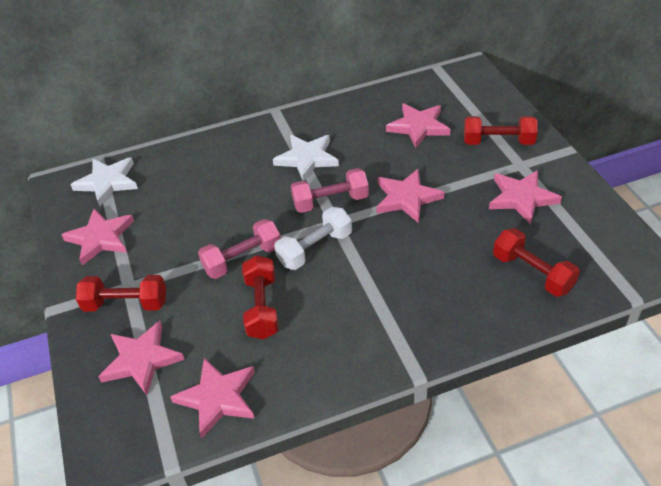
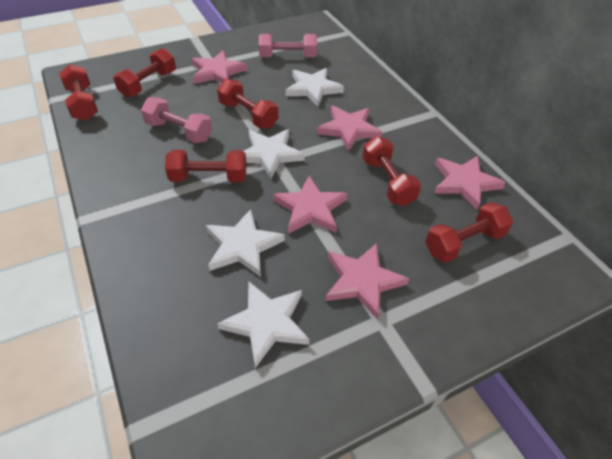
pink star: [61,209,134,266] [98,321,185,395] [170,358,255,438] [376,169,445,223] [386,103,451,148] [489,170,562,225] = 6 -> [192,51,247,84] [273,176,347,234] [317,106,382,151] [326,243,409,320] [434,156,506,210] = 5
red dumbbell: [76,275,166,312] [242,255,279,339] [464,116,538,145] [493,228,580,297] = 4 -> [59,64,98,121] [113,48,176,98] [165,150,246,182] [217,79,278,129] [362,136,421,206] [425,202,513,263] = 6
white dumbbell: [274,207,352,270] = 1 -> none = 0
white star: [71,157,138,206] [273,135,339,181] = 2 -> [206,209,285,277] [217,282,309,368] [244,129,305,178] [286,68,344,107] = 4

